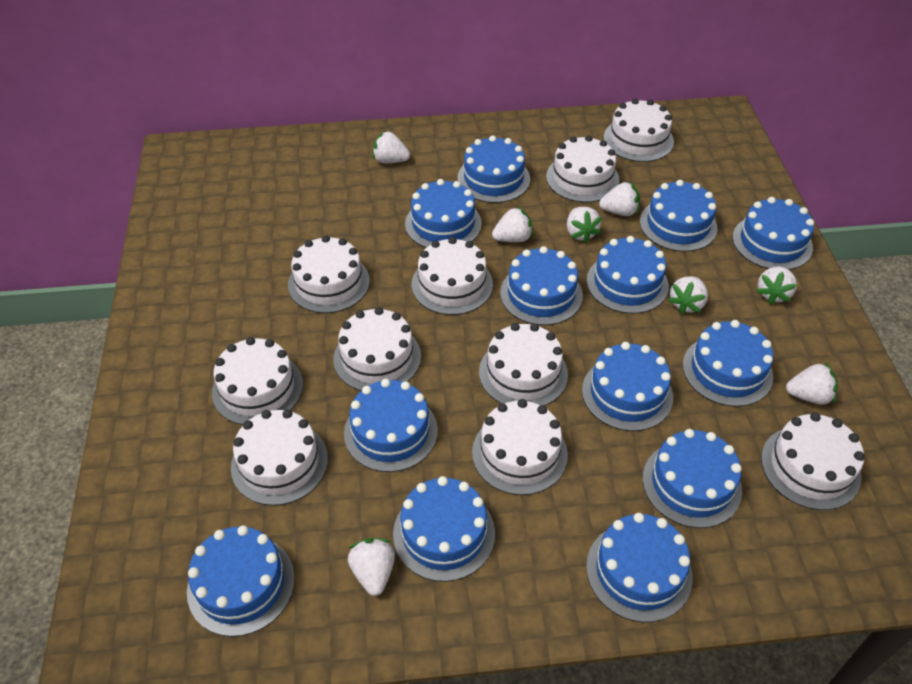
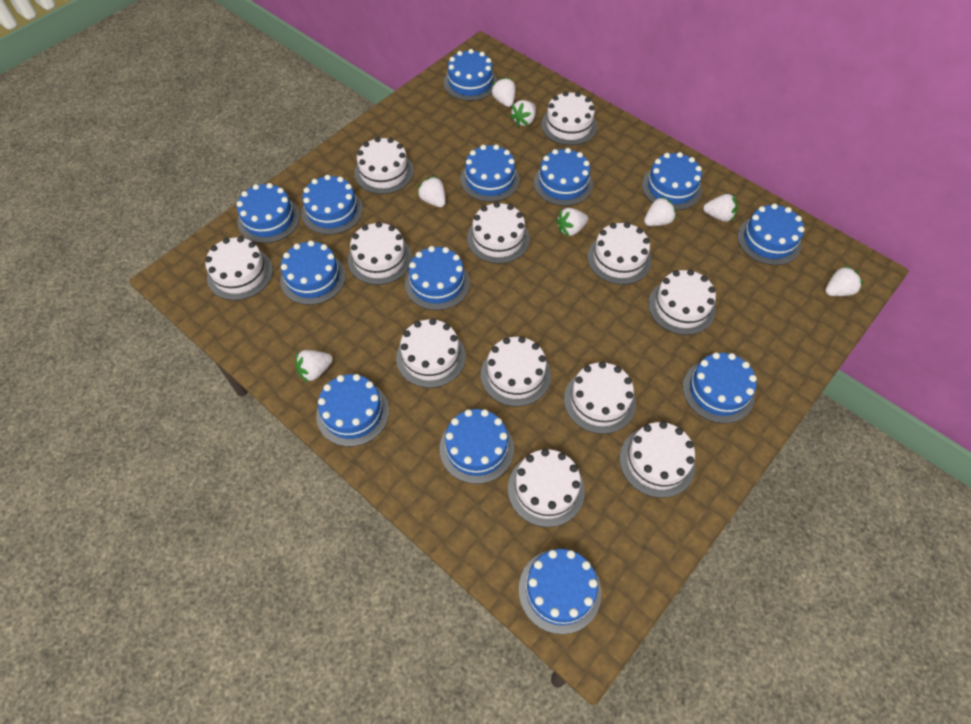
white cake: [212,337,303,425] [231,409,328,506] [288,235,370,313] [333,307,421,391] [412,237,493,315] [472,399,568,495] [479,323,568,406] [546,135,619,202] [604,98,674,162] [761,412,865,510] = 10 -> [205,236,273,300] [348,222,412,285] [355,137,414,194] [396,318,466,388] [467,202,530,264] [481,336,551,406] [508,449,585,527] [541,91,597,145] [564,361,636,434] [587,222,651,285] [619,421,695,498] [648,269,716,335] = 12

